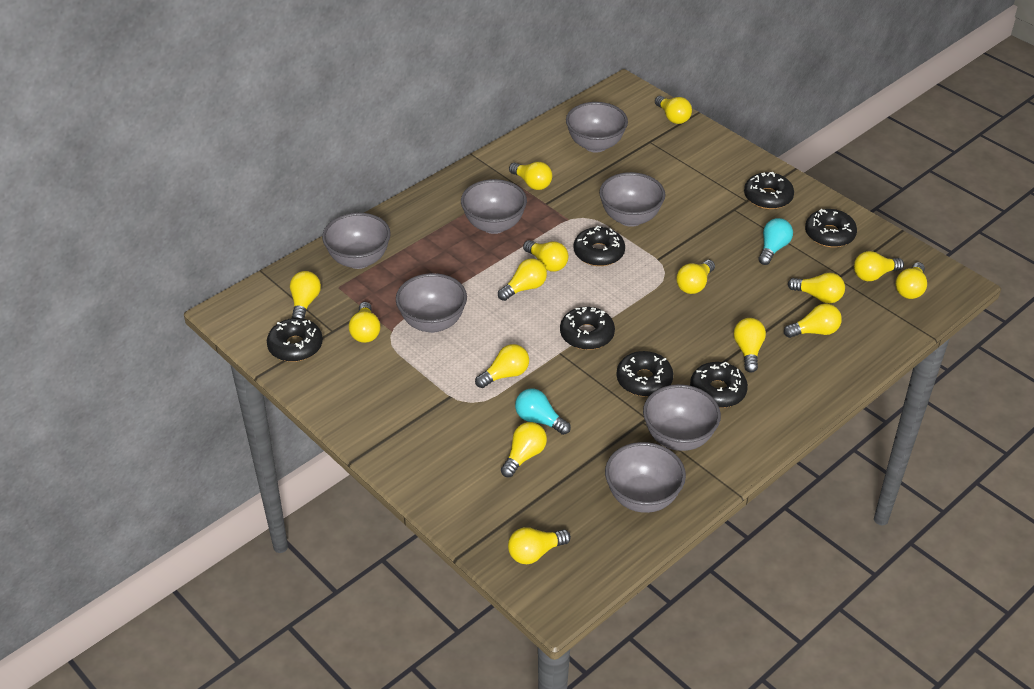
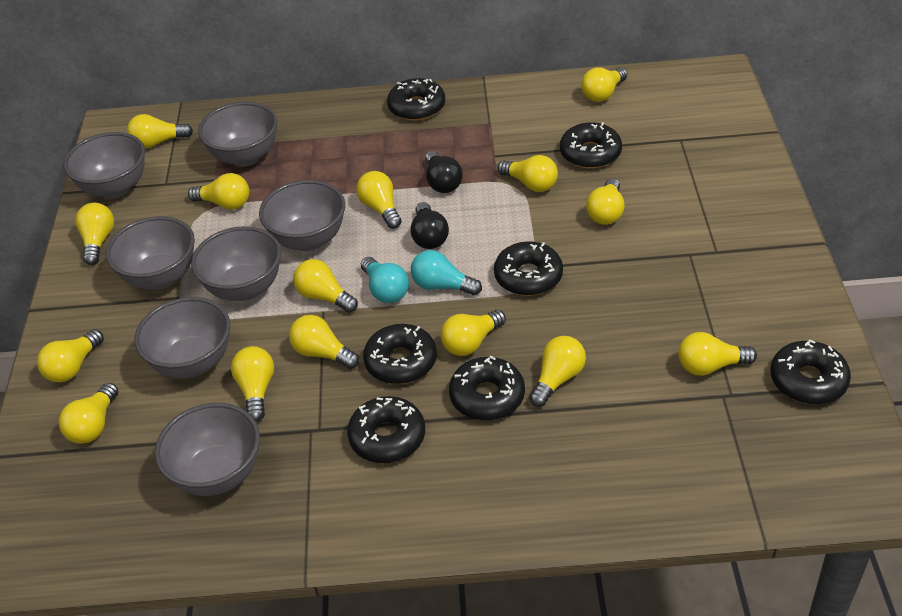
black light bulb: none = 0 -> [410,202,449,249] [425,151,463,193] = 2

